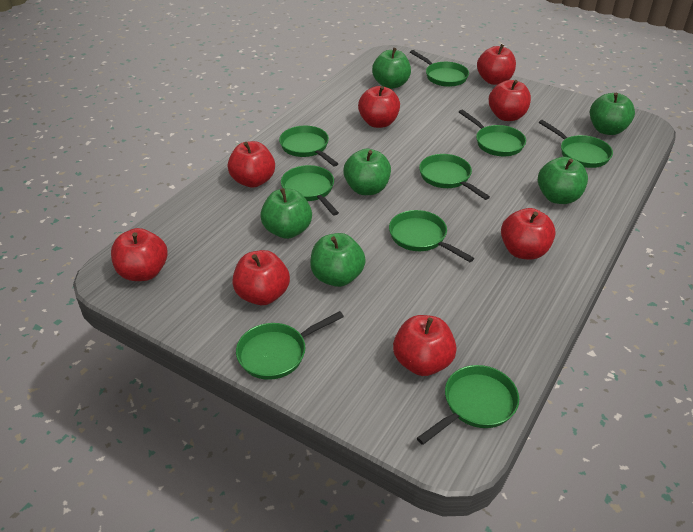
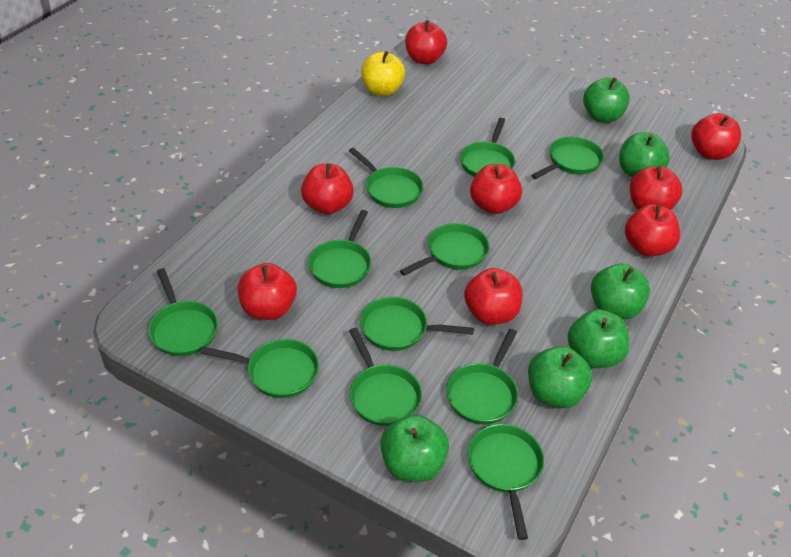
green pan: [236,311,344,380] [279,126,338,167] [281,165,339,216] [389,210,474,262] [410,50,469,87] [417,365,519,445] [419,154,490,200] [459,110,526,156] [539,120,613,168] = 9 -> [149,268,218,356] [200,339,319,398] [308,210,371,288] [349,148,423,208] [349,328,422,426] [360,297,474,351] [400,223,489,276] [446,329,518,424] [460,118,515,177] [468,424,544,540] [531,137,604,179] = 11
yellow apple: none = 0 -> [361,51,405,96] = 1

